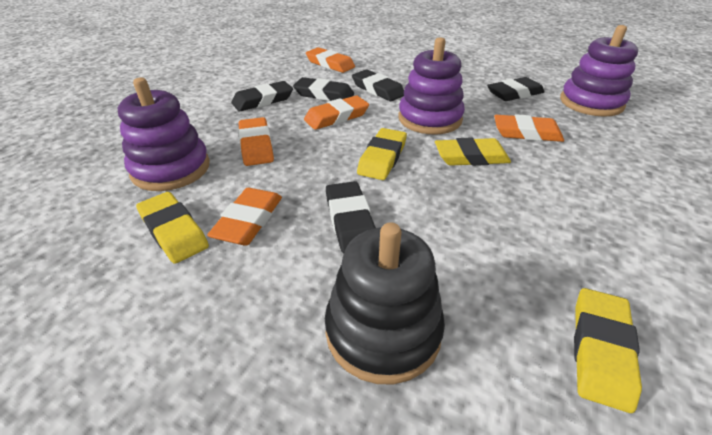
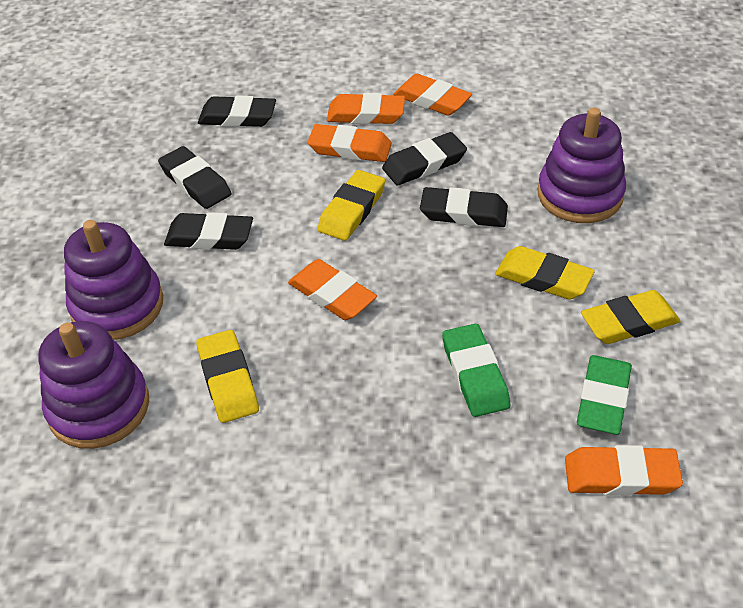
black stacking toy: [325,222,445,384] = 1 -> none = 0
green eraser: none = 0 -> [442,324,510,417] [577,355,632,435] = 2

